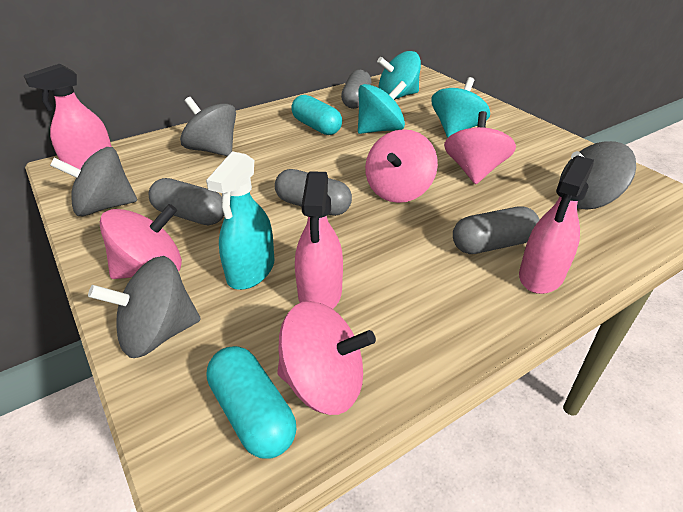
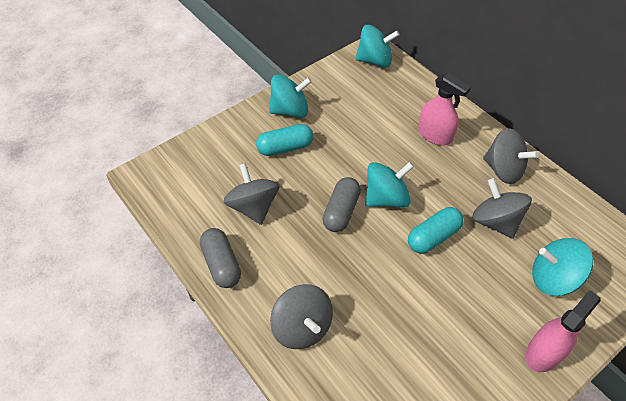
grey capsule: [148,178,224,225] [275,169,352,216] [341,70,372,109] [453,206,540,254] = 4 -> [200,228,241,288] [323,177,361,232] = 2
pink spinning top: [100,204,182,279] [277,301,376,415] [365,129,438,203] [444,111,516,184] = 4 -> none = 0
pink spray bottle: [24,64,112,170] [295,171,343,309] [519,155,594,294] = 3 -> [418,73,471,146] [525,290,600,372] = 2
turquoise spinning top: [358,81,407,134] [377,51,421,100] [432,77,490,138] = 3 -> [269,75,312,118] [355,25,399,68] [365,162,414,208] [532,238,593,296] = 4
turquoise spray bottle: [206,151,275,290] = 1 -> none = 0

